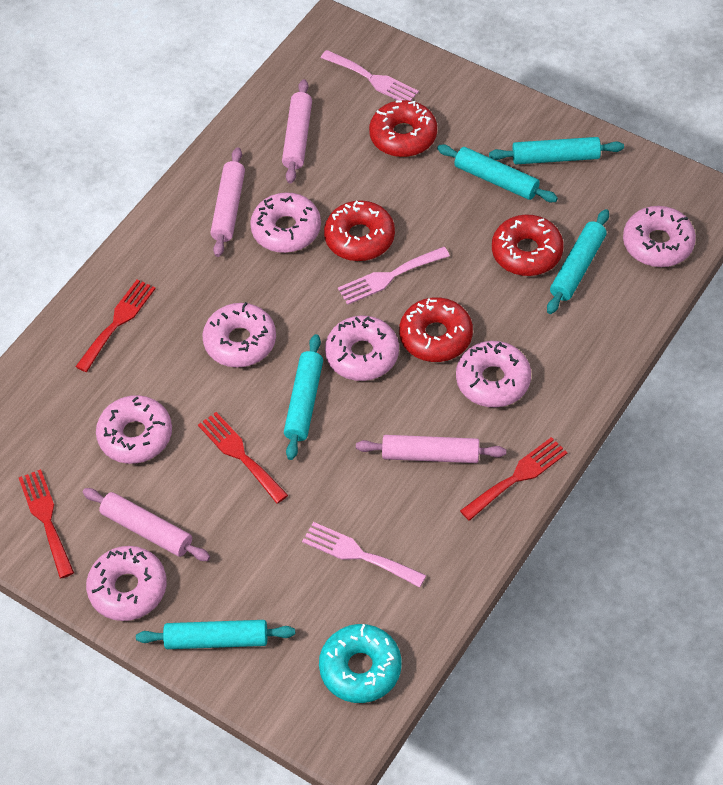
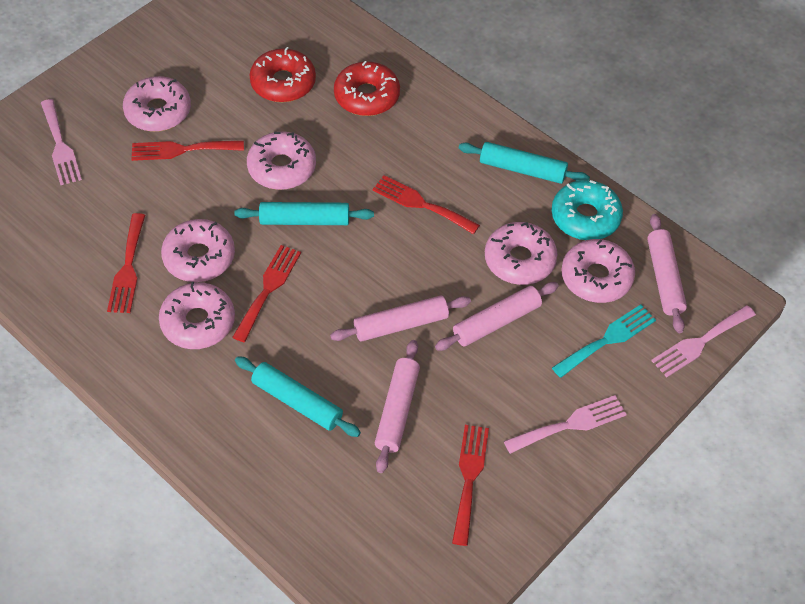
pink donut: [86,546,167,621] [96,395,172,464] [203,302,276,367] [250,193,321,253] [325,316,399,381] [456,341,531,407] [623,206,696,267] = 7 -> [123,76,191,132] [159,282,235,349] [161,219,235,282] [247,132,316,190] [485,222,557,285] [561,239,635,303] = 6
red donut: [324,200,395,261] [369,100,437,157] [399,297,473,362] [492,215,564,276] = 4 -> [250,47,316,102] [334,61,400,116] = 2
red fork: [19,469,74,578] [75,279,156,372] [198,412,288,504] [460,437,567,521] = 4 -> [107,213,145,313] [131,141,244,161] [232,245,301,342] [373,175,480,234] [452,425,489,546] = 5
turquoise fork: none = 0 -> [552,304,656,378] = 1
turquoise rolling pin: [136,620,295,649] [284,334,323,460] [437,144,558,202] [489,137,624,164] [547,209,609,314] = 5 -> [234,202,374,225] [235,356,361,437] [459,142,590,184] = 3

